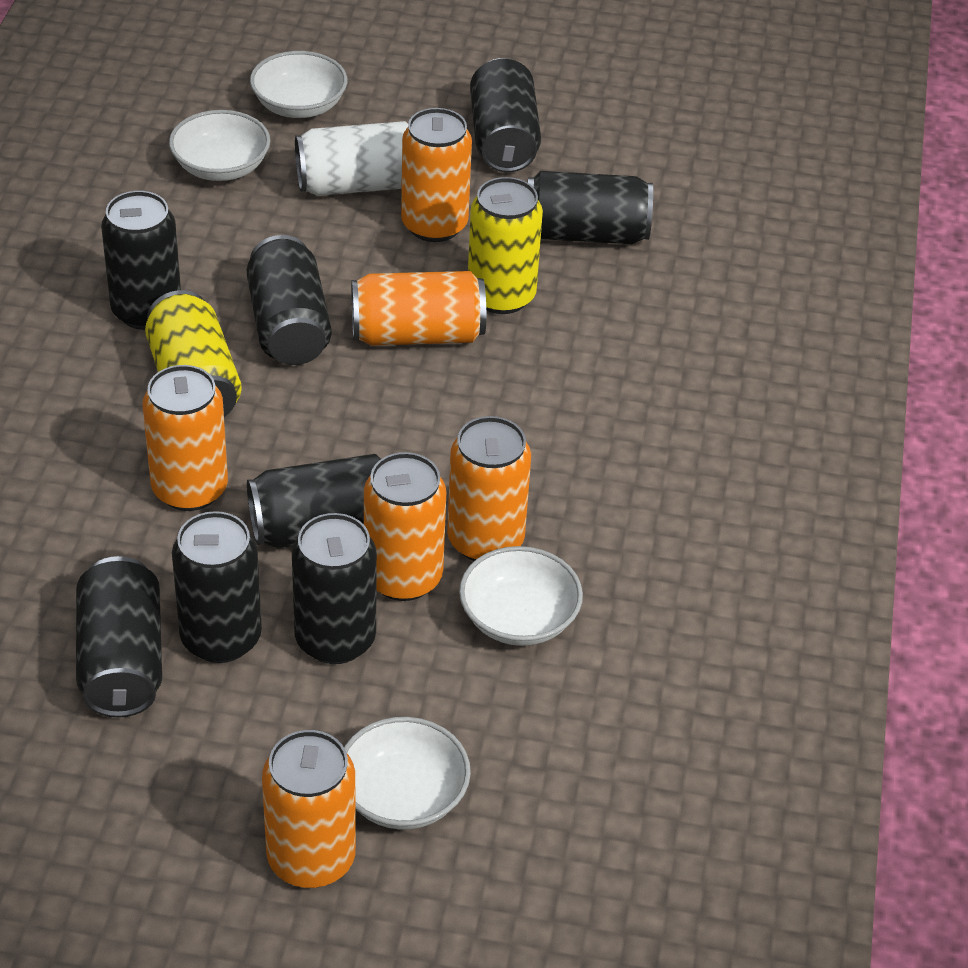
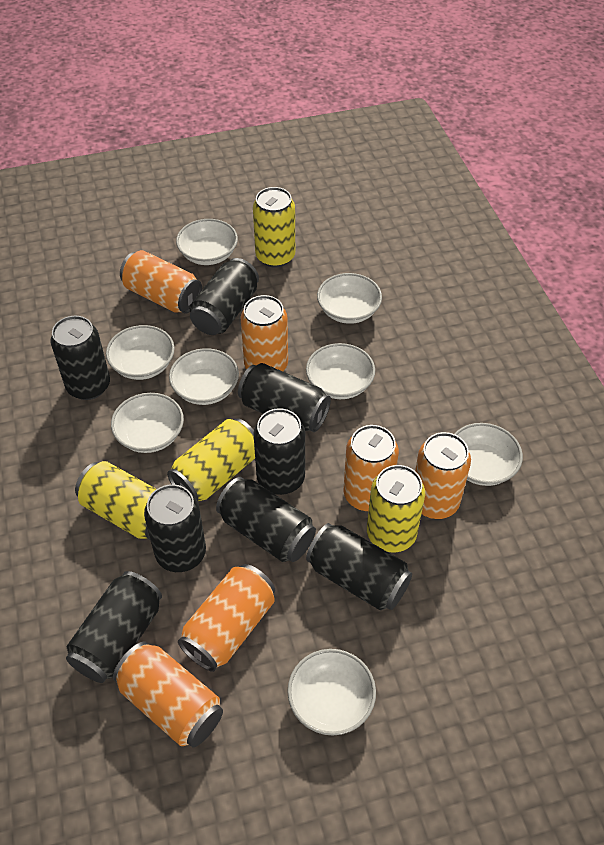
white bowl: [169,110,270,181] [250,51,348,118] [344,717,471,830] [459,546,583,646] = 4 -> [106,325,175,380] [111,393,184,453] [169,348,239,405] [176,219,238,265] [287,649,376,736] [306,343,375,399] [317,273,382,324] [454,423,523,486] = 8
white can: [295,121,408,196] = 1 -> none = 0
yellow can: [145,290,242,417] [468,177,543,314] = 2 -> [75,461,156,541] [167,418,255,501] [253,187,295,268] [367,465,425,552] = 4

